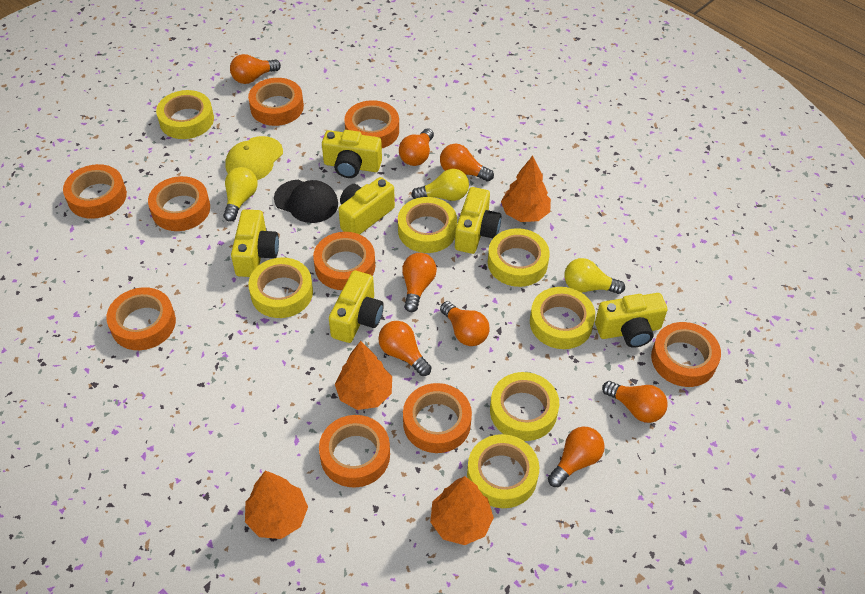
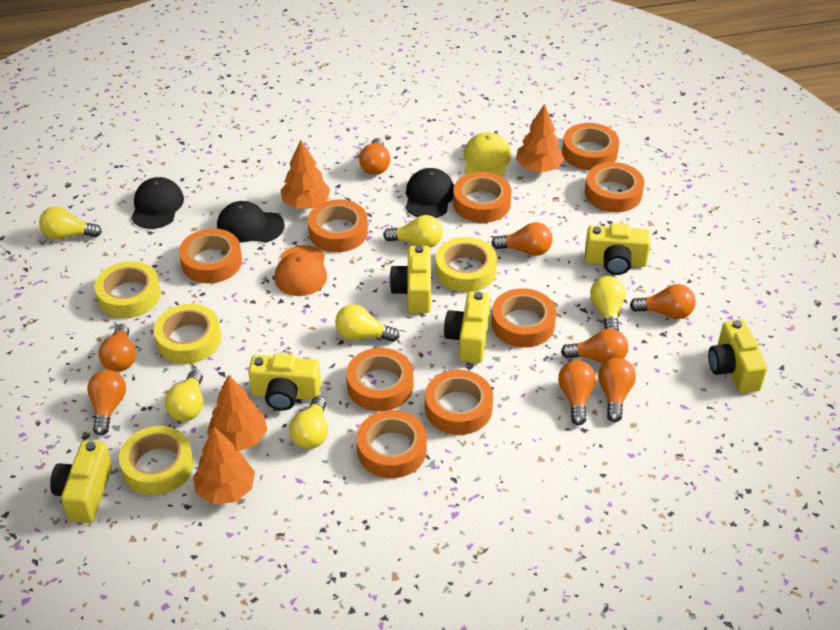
black cap: [274,180,338,223] = 1 -> [131,177,184,229] [217,201,285,243] [405,168,454,218] = 3
orange cap: none = 0 -> [274,245,327,296] = 1
yellow light bulb: [223,167,258,222] [411,169,469,201] [564,258,625,294] = 3 -> [39,206,102,239] [165,370,203,421] [289,396,328,449] [335,304,400,342] [383,215,443,248] [590,276,626,331] = 6
yellow tape: [156,90,214,139] [248,258,313,318] [398,197,457,253] [467,434,539,508] [488,228,550,287] [490,372,559,441] [530,287,595,349] = 7 -> [95,261,161,318] [119,426,193,495] [154,304,221,364] [435,237,497,292] = 4

